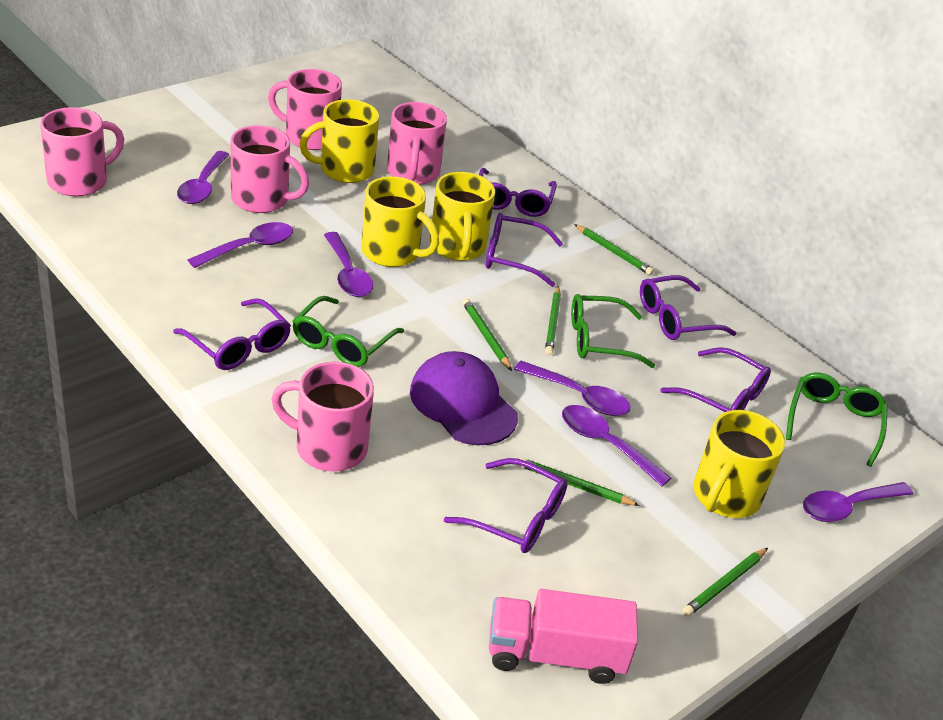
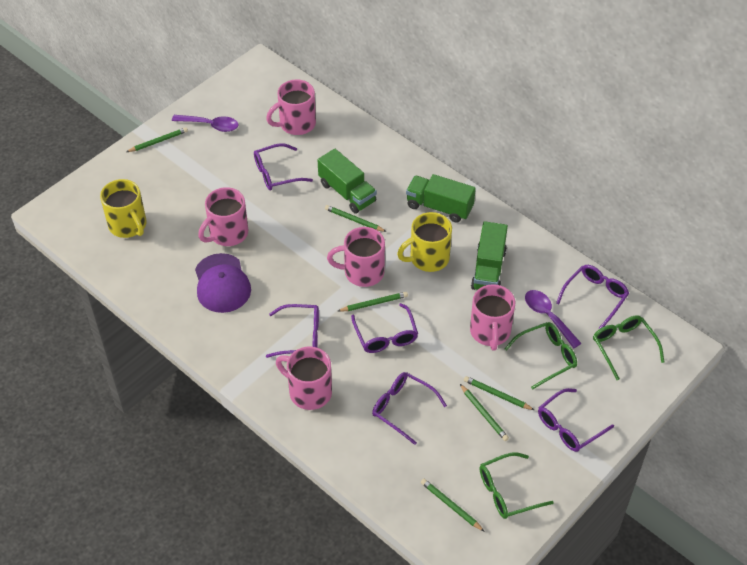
green pencil: [462,298,512,371] [518,458,640,506] [545,286,561,355] [574,224,654,275] [682,548,768,617] = 5 -> [126,127,188,152] [325,205,387,232] [338,292,408,312] [421,479,485,532] [460,384,509,441] [464,376,534,410] = 6
green truck: none = 0 -> [318,149,377,214] [406,174,476,223] [471,221,508,290] = 3
pink truck: [489,589,638,684] = 1 -> none = 0
purple spoon: [177,151,229,204] [188,222,293,268] [324,232,373,297] [514,361,631,416] [562,405,671,486] [803,482,913,522] = 6 -> [172,115,239,132] [525,290,582,348] = 2
yellow mug: [299,99,379,183] [361,176,439,267] [430,172,495,261] [693,410,785,518] = 4 -> [100,179,147,238] [397,212,452,272] = 2

